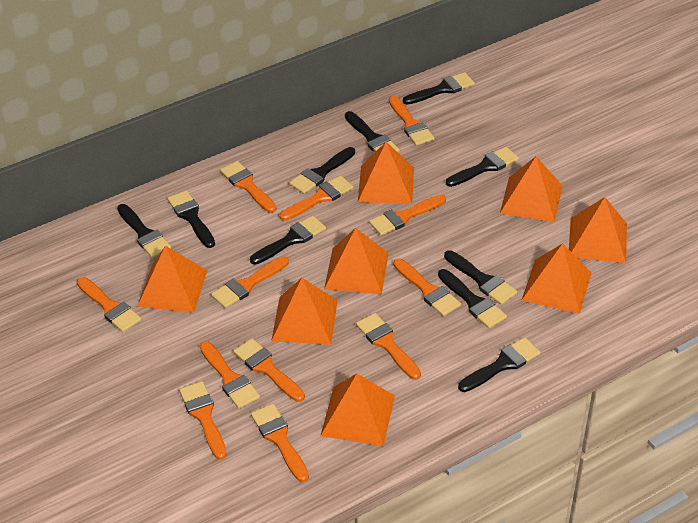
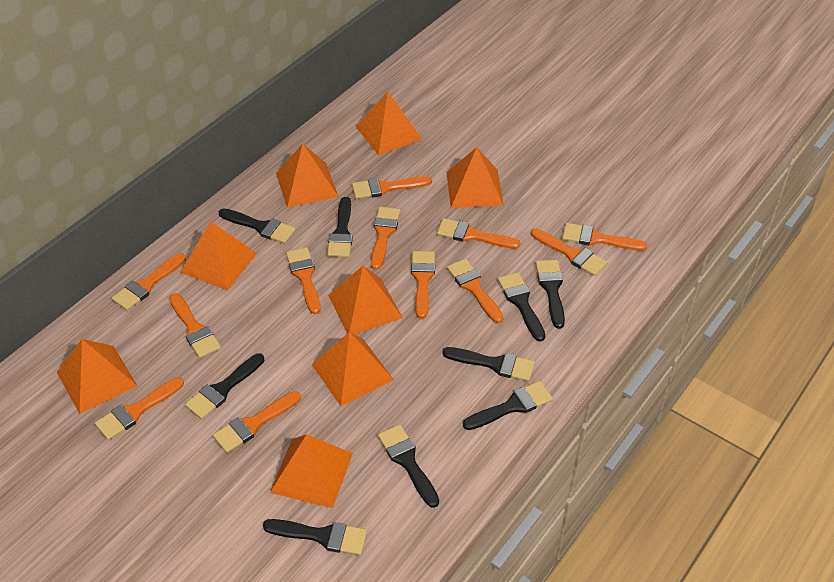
black brush: [117,204,171,258] [167,190,215,248] [250,216,326,264] [289,147,355,194] [345,111,400,152] [403,72,475,105] [438,269,507,329] [444,250,518,305] [446,147,519,187] [458,337,541,392] = 10 -> [185,353,264,419] [219,208,296,244] [263,519,367,555] [327,197,353,257] [378,425,439,508] [442,347,535,381] [463,381,553,430] [498,272,545,341] [536,260,565,329] = 9

